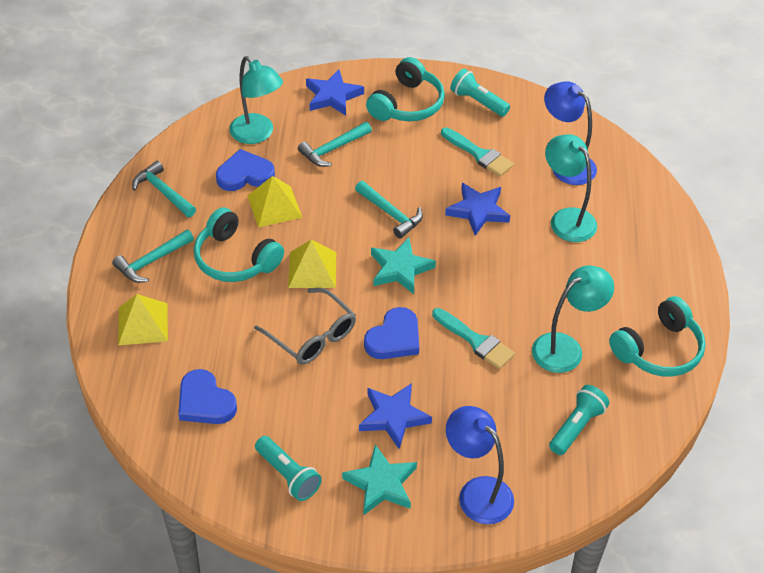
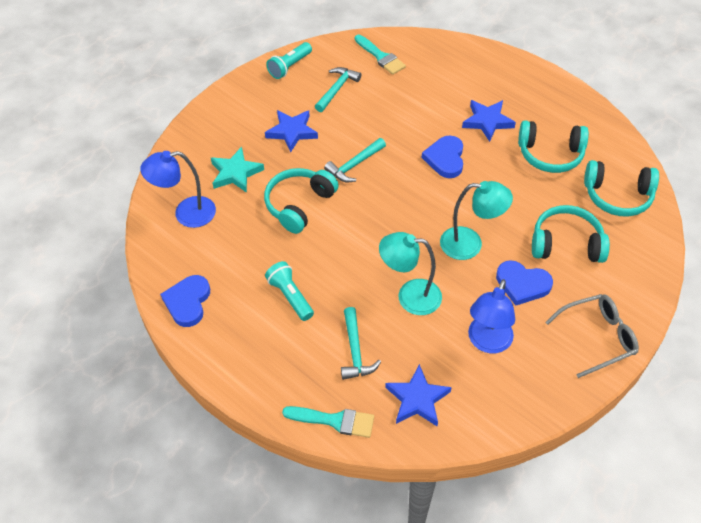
turquoise flashlight: [255,436,322,501] [450,69,510,117] [549,385,610,455] = 3 -> [265,261,314,321] [266,42,312,79] = 2
turquoise hammer: [112,230,194,283] [132,161,196,217] [298,122,372,167] [355,181,423,238] = 4 -> [315,67,361,112] [324,138,386,182] [341,307,381,380] = 3
turquoise headphones: [194,207,284,282] [366,57,445,121] [609,296,706,377] = 3 -> [264,168,339,234] [518,121,589,173] [532,205,610,263] [584,160,659,216] = 4
turquoise lamp: [229,56,283,144] [532,265,614,373] [545,134,597,242] = 3 -> [379,232,442,315] [440,181,513,260] = 2
turquoise star: [342,445,417,515] [371,237,436,294] = 2 -> [211,147,264,193] = 1
yellow pyramid: [118,294,168,345] [248,176,302,227] [288,239,336,288] = 3 -> none = 0

